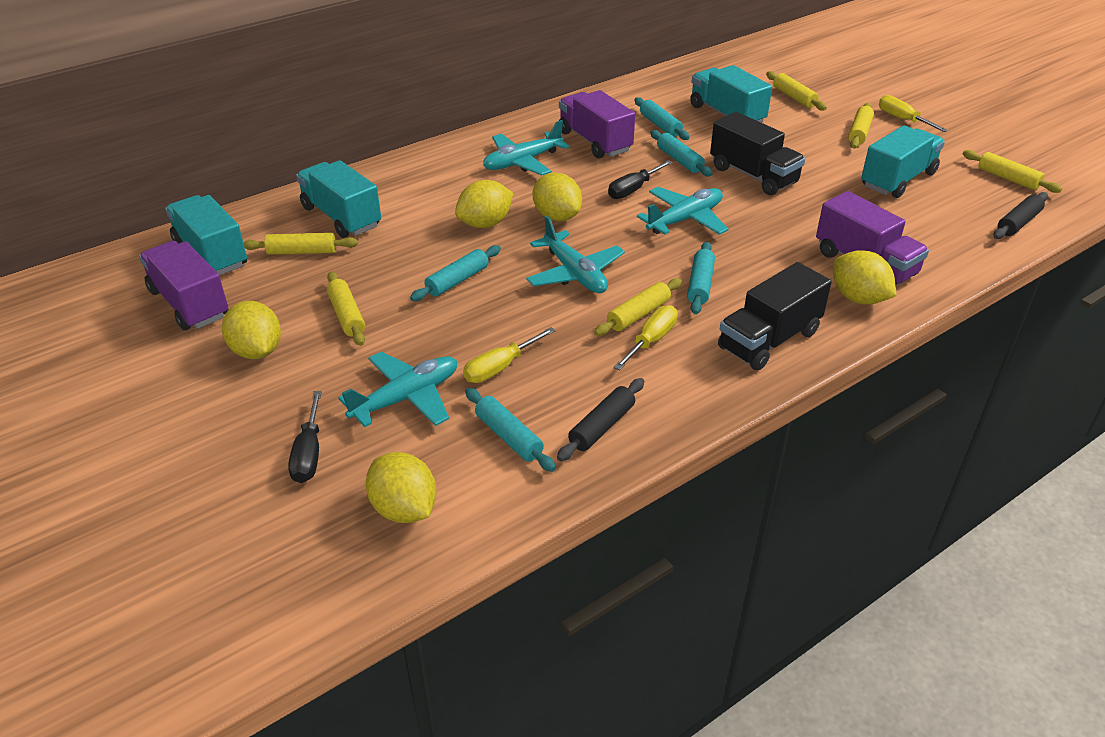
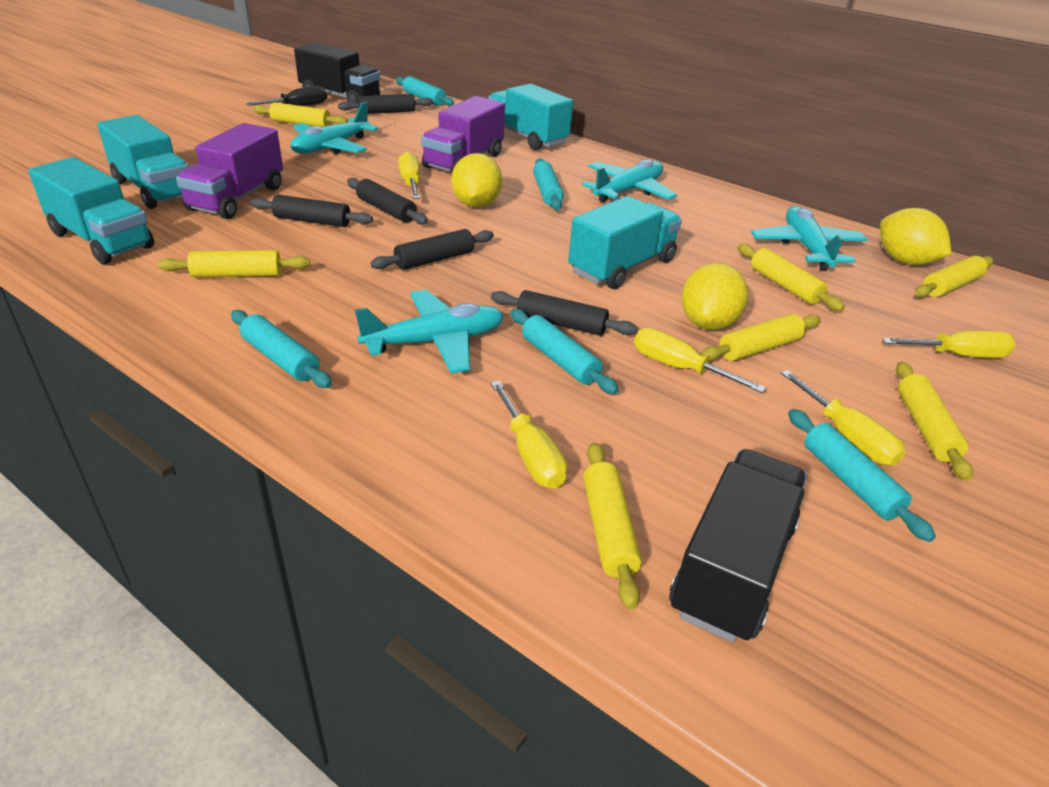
black rolling pin: [557,378,644,461] [993,192,1048,239] = 2 -> [250,195,373,227] [338,94,433,114] [347,178,428,225] [370,229,494,270] [491,290,638,336] = 5
black screwdriver: [288,391,322,483] [608,160,672,199] = 2 -> [246,86,327,106] = 1
purple truck: [139,241,229,330] [559,90,635,158] [816,191,929,285] = 3 -> [176,123,283,219] [421,96,505,172] = 2
yellow lemon: [222,301,281,359] [365,452,436,523] [455,180,513,228] [533,173,582,221] [833,250,896,305] = 5 -> [451,153,503,208] [681,263,748,330] [880,208,951,265] = 3
yellow rolling pin: [243,233,358,255] [327,272,365,346] [594,278,682,336] [766,71,827,111] [848,103,874,148] [963,150,1062,193] = 6 -> [158,250,310,277] [253,102,348,127] [583,442,642,610] [700,314,821,361] [738,244,845,311] [896,362,973,481] [915,256,994,297] = 7
yellow screwdriver: [463,327,556,383] [613,305,678,370] [879,95,948,132] = 3 -> [398,152,420,199] [491,380,567,489] [634,328,766,393] [781,370,906,466] [882,330,1016,358] = 5

